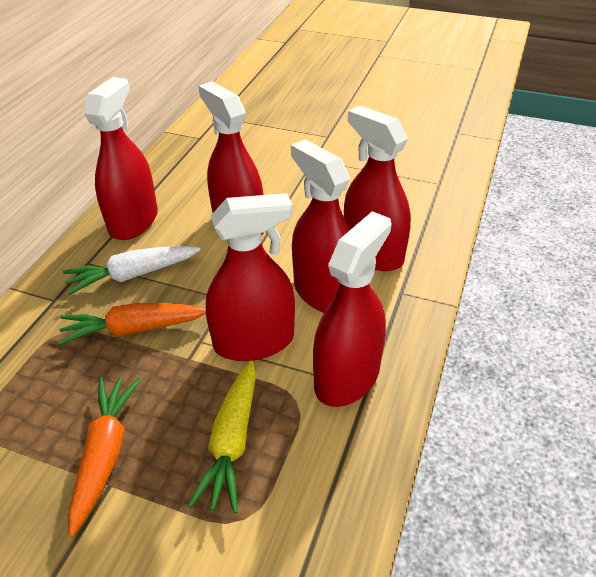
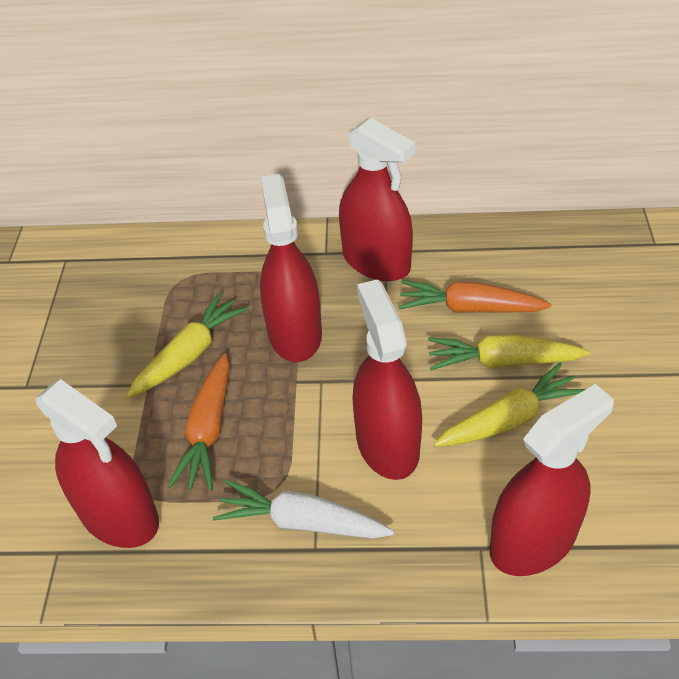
red spray bottle: [84,77,158,240] [198,81,264,236] [206,193,295,361] [291,139,350,313] [313,211,392,407] [344,105,411,271] = 6 -> [36,379,159,548] [260,174,322,362] [339,118,415,281] [353,279,422,480] [490,384,614,576] = 5
yellow carrot: [188,361,256,514] = 1 -> [126,292,248,398] [428,334,590,370] [433,363,586,447] = 3

